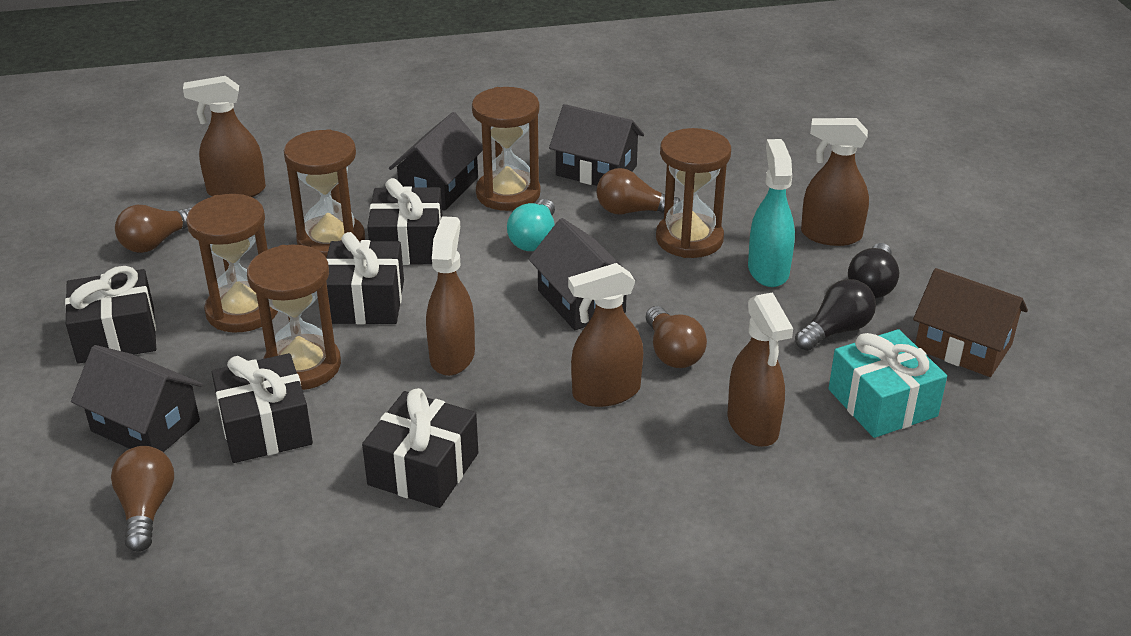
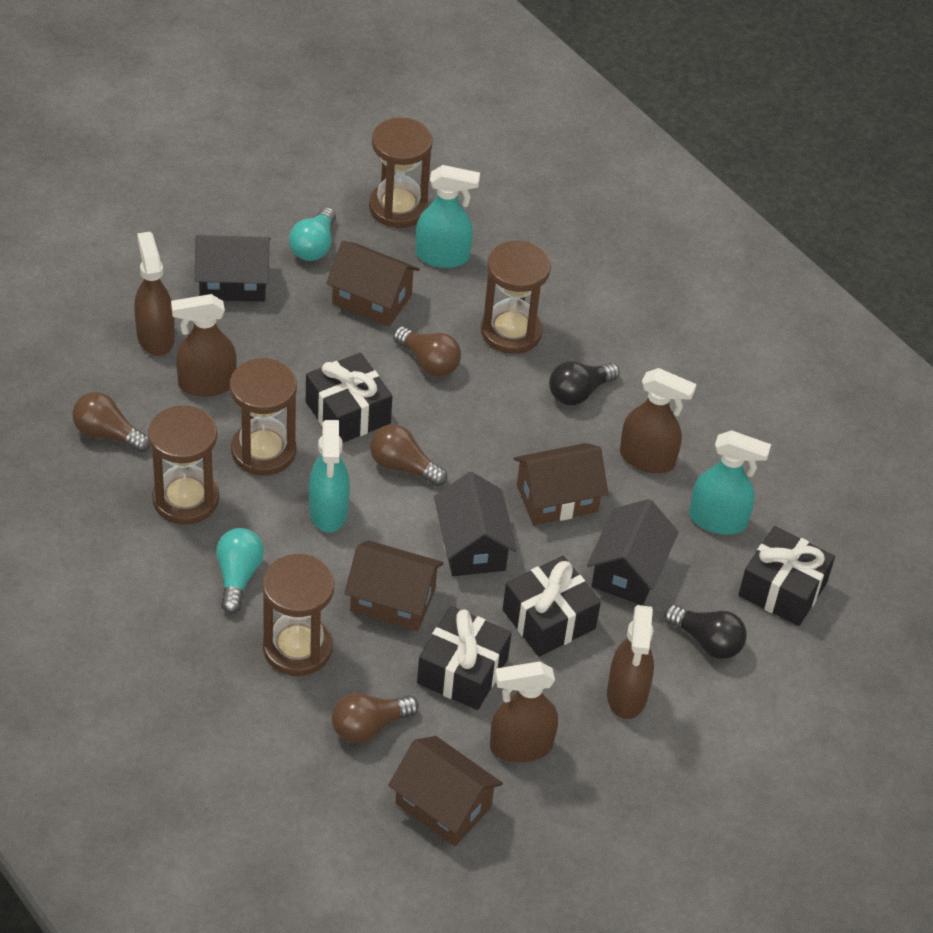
black gift: [65,266,156,364] [212,353,313,463] [326,232,404,324] [362,388,478,508] [367,178,442,265] = 5 -> [306,353,392,443] [417,606,512,710] [503,556,601,657] [738,526,835,626] = 4
black house: [71,345,203,452] [389,112,483,211] [528,218,636,330] [549,104,644,186] = 4 -> [195,235,271,302] [434,472,517,576] [587,499,679,605] = 3
brown house: [913,268,1028,377] = 1 -> [326,241,420,326] [344,540,444,631] [388,736,503,846] [514,443,608,525] = 4
turquoise gift: [829,329,947,438] = 1 -> none = 0
turquoise light bulb: [507,199,555,251] = 1 -> [216,528,264,614] [289,207,336,261] = 2
turquoise spray bottle: [748,139,795,287] = 1 -> [309,420,350,533] [416,165,480,268] [689,430,771,535] = 3

